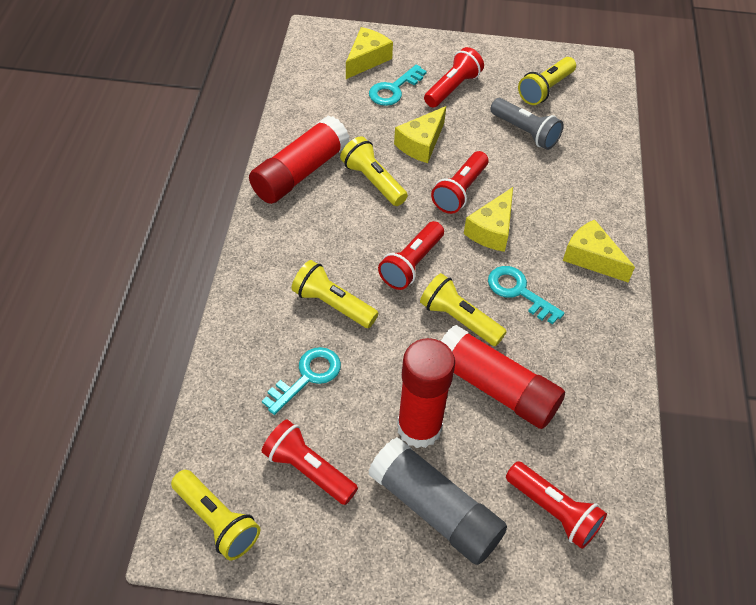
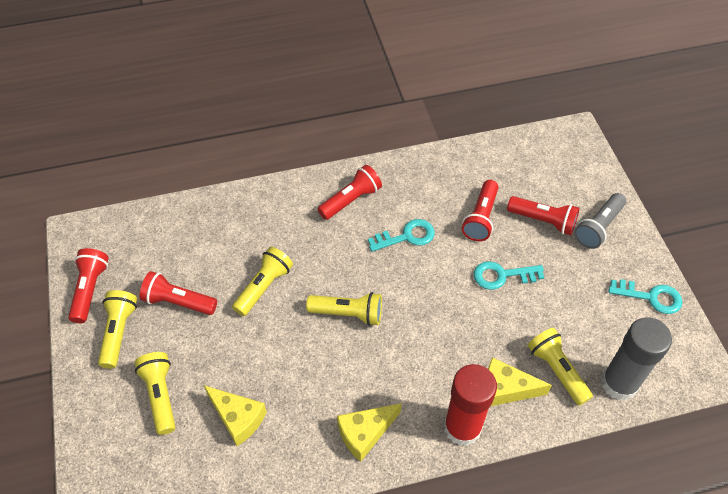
red glue stick: [249,116,350,204] [397,338,455,448] [441,325,565,429] = 3 -> [444,364,497,446] = 1
yellow cheese: [346,27,393,79] [394,106,446,163] [464,187,513,252] [563,220,635,282] = 4 -> [204,385,267,446] [337,403,402,462] [488,357,552,406] = 3

